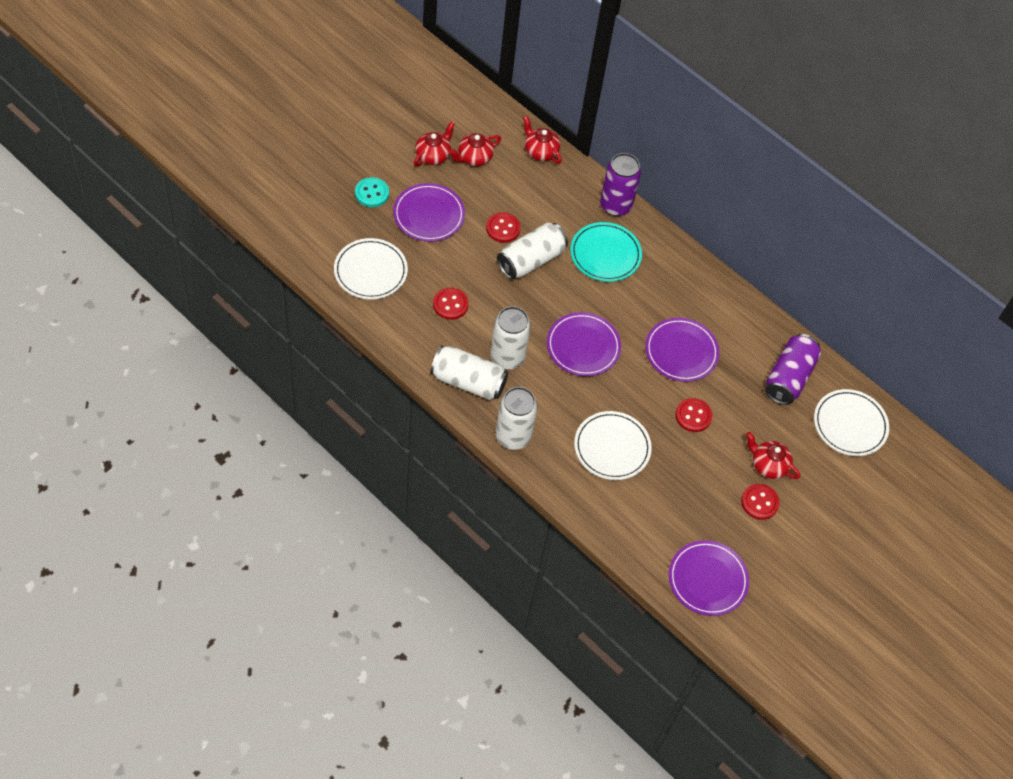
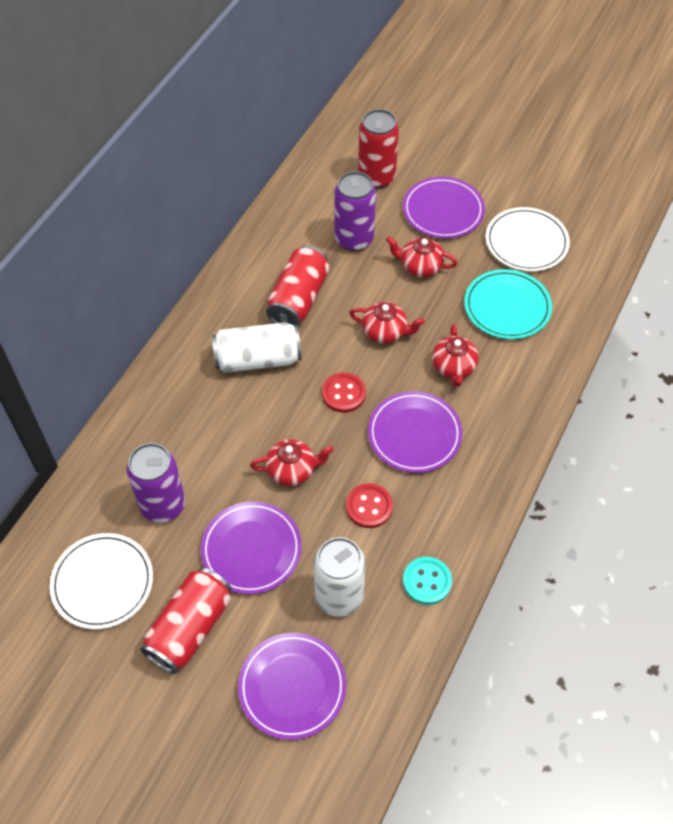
red button: [433,287,469,320] [486,212,521,243] [675,398,712,432] [741,484,780,520] = 4 -> [322,373,366,413] [346,483,393,528] = 2
red can: none = 0 -> [140,567,232,674] [266,246,329,326] [358,109,399,189] = 3
white can: [430,346,508,400] [490,306,531,370] [496,387,538,450] [497,223,568,279] = 4 -> [212,322,301,373] [314,537,366,617] = 2
white plate: [334,238,408,299] [574,411,652,480] [814,389,889,456] = 3 -> [50,533,153,629] [486,207,570,272] = 2

